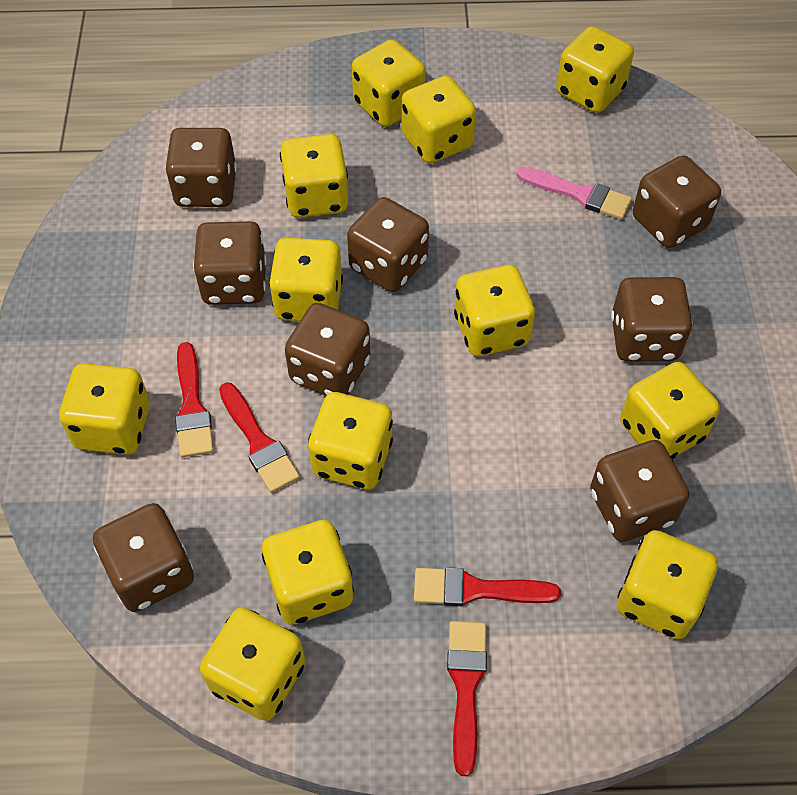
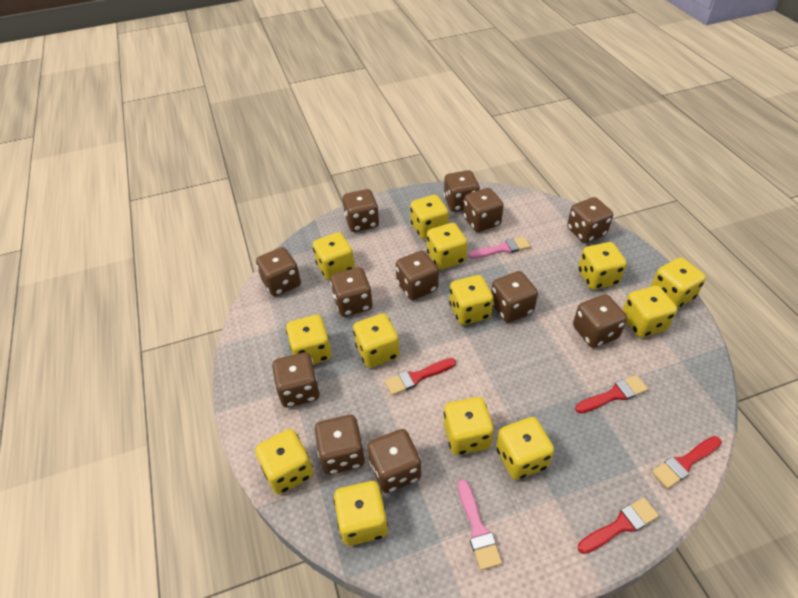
brown dice: [93,503,194,612] [165,128,237,207] [193,221,266,305] [285,303,370,396] [347,197,429,292] [590,440,689,542] [611,277,692,362] [633,155,721,248] = 8 -> [256,247,301,296] [272,352,320,407] [315,415,365,474] [330,267,372,317] [343,189,379,232] [367,429,421,493] [396,250,439,300] [444,170,480,212] [463,188,504,232] [491,271,538,323] [567,197,613,243] [573,294,627,348] = 12
pink brush: [517,167,632,220] = 1 -> [458,479,502,570] [468,237,531,259] = 2
yellow dice: [59,363,150,455] [200,607,305,721] [262,520,354,625] [269,238,343,321] [280,134,348,218] [308,392,393,489] [352,39,426,127] [401,76,476,164] [454,265,535,356] [556,26,634,113] [617,530,718,639] [620,362,720,459] = 12 -> [255,429,313,494] [286,315,332,364] [313,232,355,280] [334,481,388,546] [353,313,399,368] [410,195,449,239] [427,223,467,270] [444,397,494,455] [449,275,493,325] [496,417,554,480] [578,242,627,289] [623,286,677,337] [650,258,706,308] = 13

